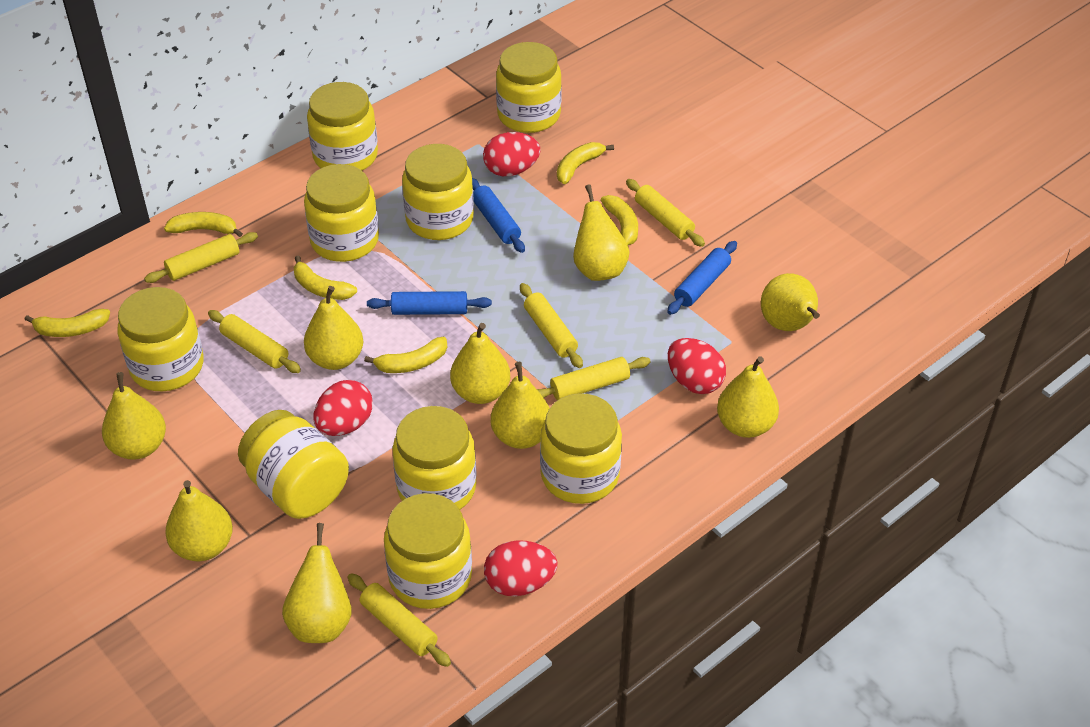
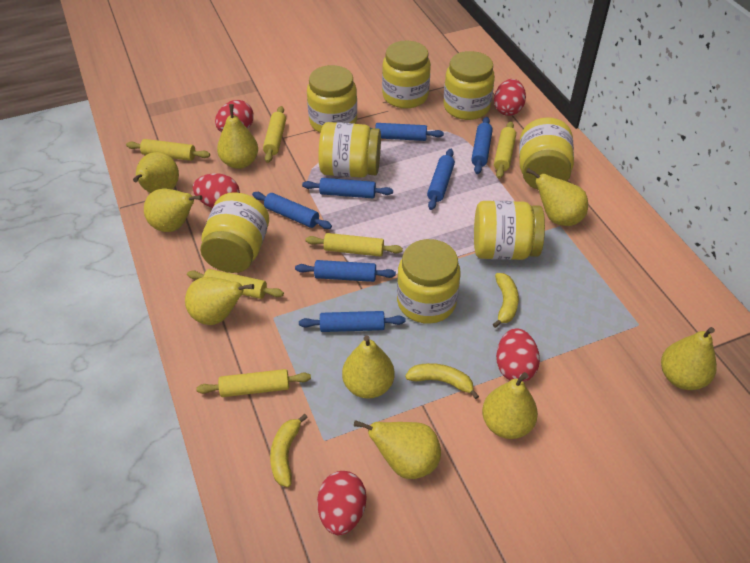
blue rolling pin: [367,291,492,315] [472,178,525,253] [667,241,737,315] = 3 -> [252,192,332,229] [295,260,396,282] [299,311,406,332] [302,178,393,198] [370,123,444,141] [427,149,455,210] [471,117,493,174] = 7
red egg: [314,380,373,436] [483,132,540,176] [484,540,557,596] [668,338,726,394] = 4 -> [192,173,240,208] [215,100,254,132] [317,471,366,535] [494,79,526,116] [496,328,540,382] = 5
yellow banana: [24,309,110,337] [164,212,243,237] [294,255,357,300] [364,337,447,373] [557,142,614,184] [601,195,638,245] = 6 -> [270,414,308,487] [405,363,479,399] [493,273,519,328] = 3
yellow jar: [118,287,204,391] [238,410,349,519] [304,164,379,262] [307,82,378,170] [384,493,472,609] [392,406,477,509] [402,144,474,240] [496,42,562,133] [540,393,622,504] = 9 -> [200,192,269,273] [307,65,357,133] [319,122,381,178] [382,41,431,109] [397,239,461,324] [443,51,495,120] [474,201,545,260] [519,117,574,189] = 8

